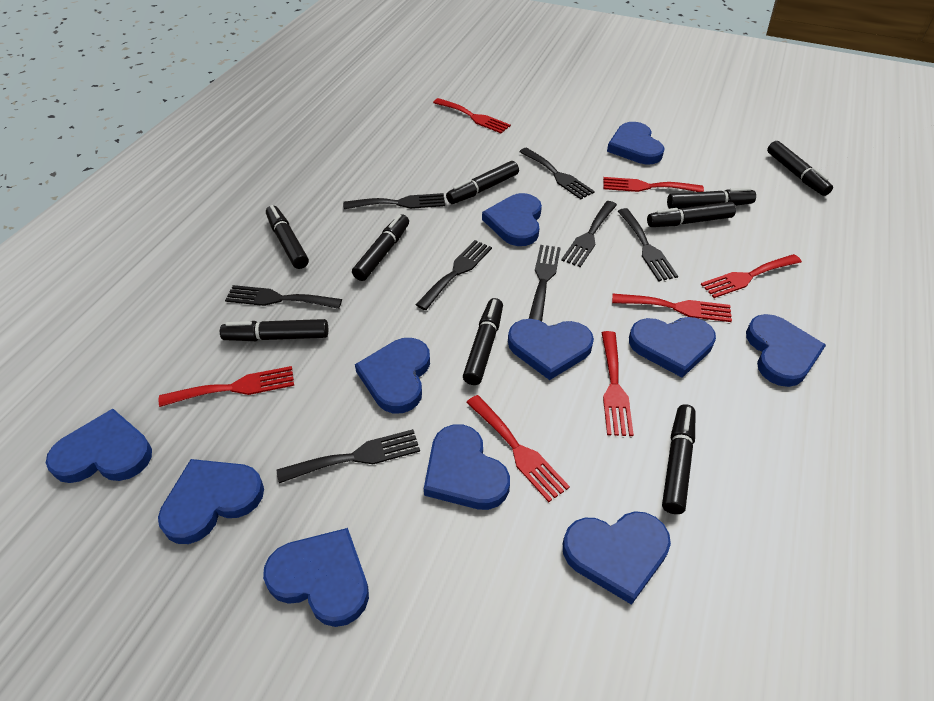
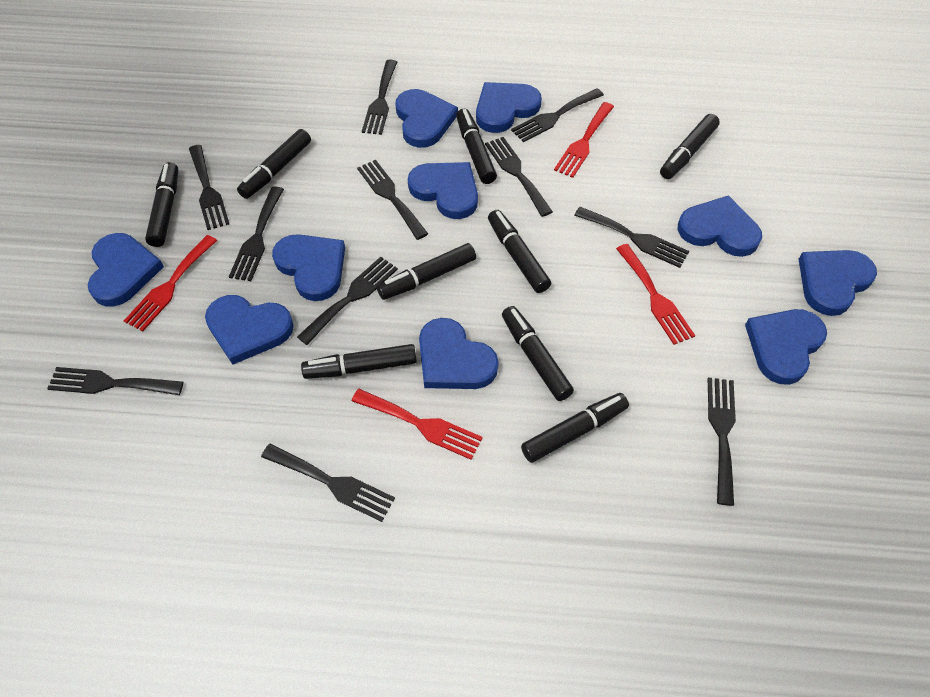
black fork: [225,285,342,309] [277,429,420,483] [343,193,445,209] [416,240,492,310] [519,147,595,199] [529,245,561,322] [561,201,617,267] [618,208,678,281] = 8 -> [47,367,183,395] [189,145,229,230] [229,186,284,281] [261,444,395,522] [297,257,398,345] [357,160,428,240] [362,60,397,135] [485,137,553,217] [511,89,604,142] [574,207,689,268] [708,377,736,506] = 11
blue heart: [46,409,152,483] [158,459,264,544] [263,528,369,627] [355,338,430,413] [424,424,510,510] [482,193,542,246] [508,319,594,380] [563,511,671,605] [607,122,665,164] [629,317,716,378] [746,314,826,387] = 11 -> [88,233,164,307] [205,295,294,365] [272,234,345,301] [396,89,458,148] [408,162,478,219] [419,318,499,389] [476,82,542,133] [678,195,762,257] [745,309,827,385] [798,250,877,316] = 10
red fork: [159,366,294,407] [433,98,511,133] [466,395,570,502] [602,331,634,436] [603,177,704,192] [612,294,732,322] [701,254,802,298] = 7 -> [124,235,217,331] [352,389,483,460] [554,102,614,178] [616,244,695,345] = 4

